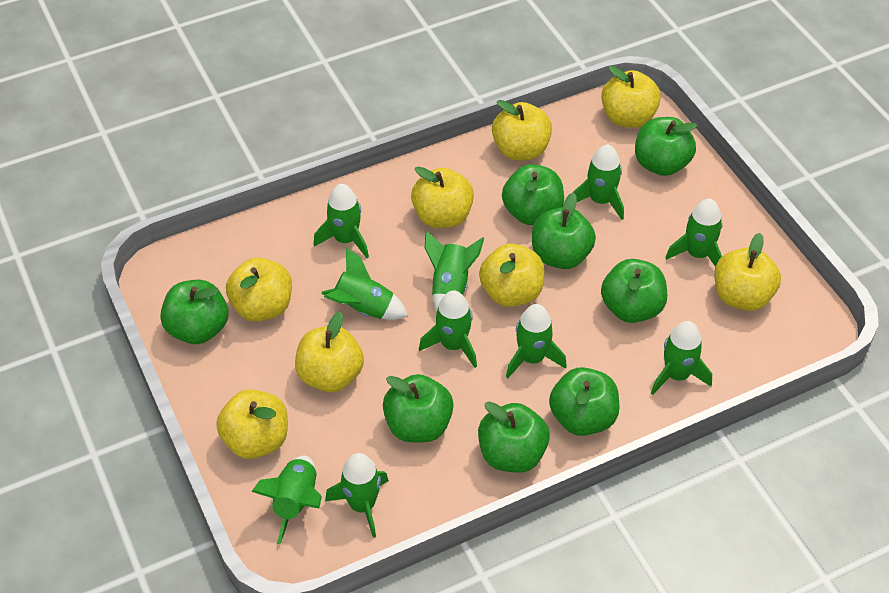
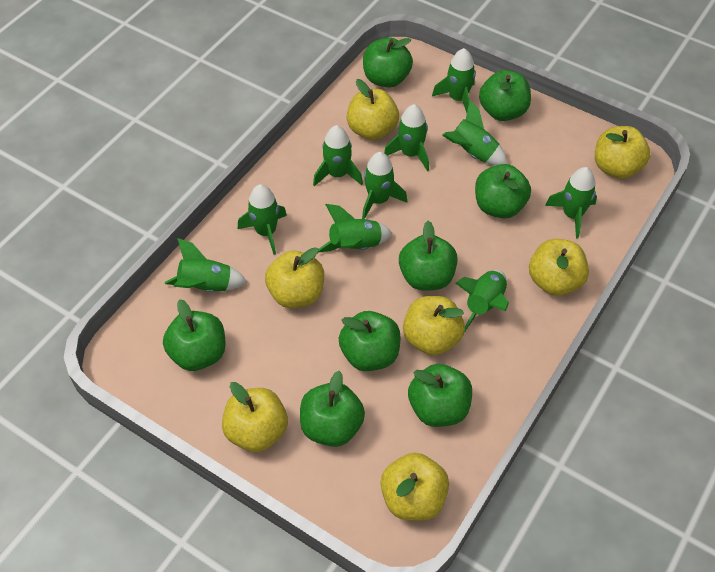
yellow apple: [216,389,288,459] [226,257,292,322] [295,312,364,392] [411,166,474,228] [479,243,544,307] [492,100,552,161] [601,66,661,128] [714,233,781,311] = 8 -> [222,382,288,452] [265,247,324,308] [347,79,399,140] [380,453,449,521] [403,296,465,355] [529,239,589,296] [595,126,650,179] = 7

